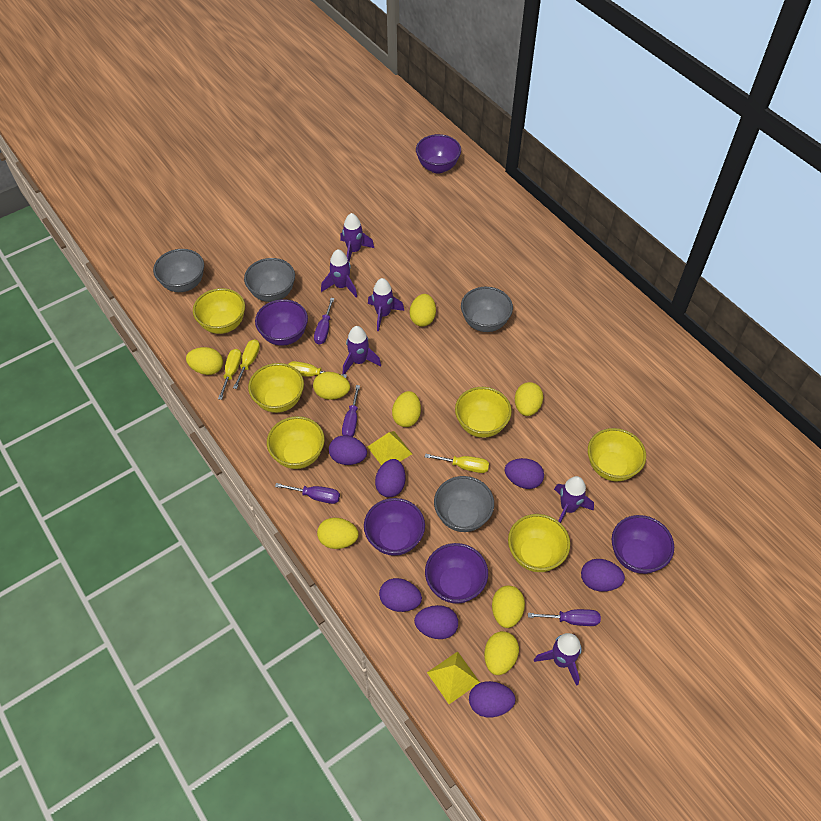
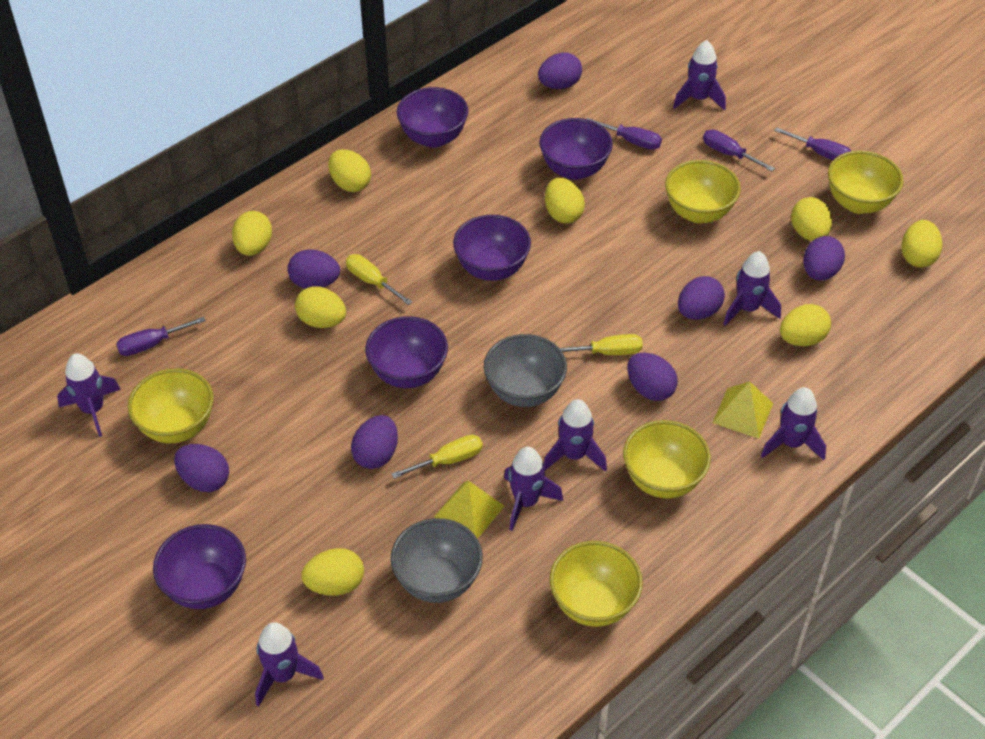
grey bowl: [153,249,204,292] [244,258,295,302] [434,476,494,532] [461,287,513,332] = 4 -> [391,518,483,603] [484,334,567,407] = 2
purple rocket: [321,249,357,298] [340,213,374,262] [343,326,381,374] [368,278,404,331] [534,633,582,686] [554,476,594,523] = 6 -> [57,353,121,437] [255,622,324,707] [504,447,563,531] [543,399,607,472] [673,40,726,110] [723,251,781,326] [761,387,826,460] = 7
yellow bowl: [193,288,245,334] [248,363,304,413] [267,416,325,469] [455,387,512,438] [508,514,570,572] [588,428,646,481] = 6 -> [128,368,214,443] [549,541,643,627] [623,420,711,498] [665,160,741,223] [828,151,904,214] = 5
yellow screwdriver: [218,349,242,400] [233,339,260,389] [288,361,347,378] [425,454,489,473] = 4 -> [346,254,412,305] [392,435,483,479] [560,334,643,355] = 3

